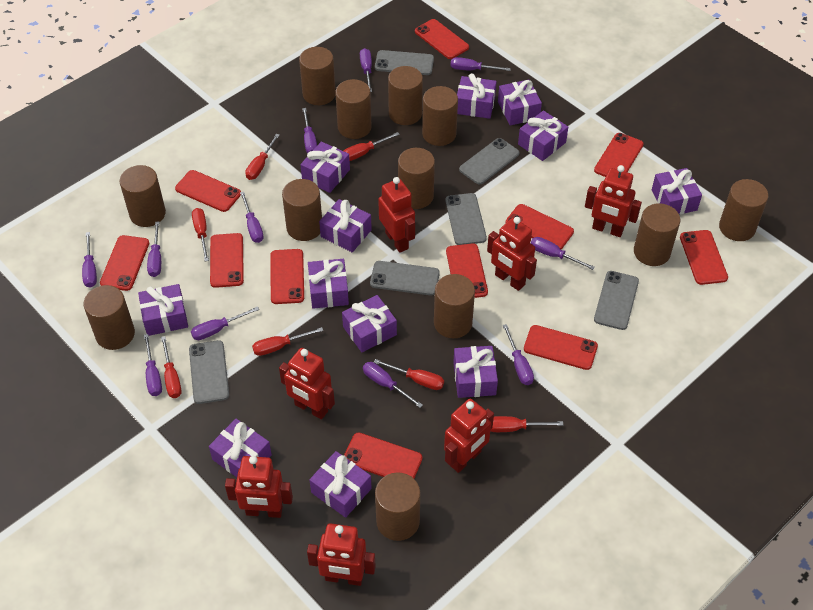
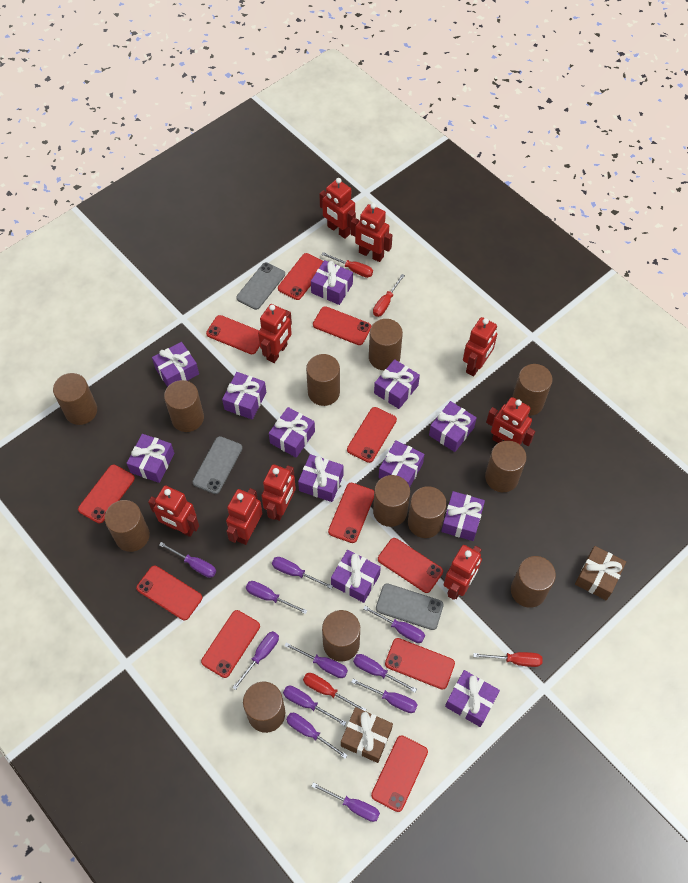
brown gift: none = 0 -> [341,707,393,763] [575,546,626,600] = 2
grey phone: [189,340,229,404] [370,261,440,295] [375,50,434,75] [446,193,487,245] [459,138,520,184] [594,271,639,330] = 6 -> [192,436,242,494] [236,262,285,310] [376,584,444,630] = 3
red robot: [225,456,293,518] [279,348,335,420] [307,523,376,586] [378,177,415,253] [444,399,494,473] [487,217,537,291] [585,165,642,237] = 7 -> [148,486,199,537] [226,488,262,545] [258,304,292,363] [261,464,296,521] [319,178,356,239] [351,203,392,262] [444,545,482,600] [463,317,497,376] [486,397,535,446] = 9
red screwdriver: [161,336,181,398] [192,208,209,261] [245,134,280,180] [252,327,323,356] [344,132,400,161] [374,359,444,390] [490,416,563,432] = 7 -> [303,673,366,711] [321,252,373,278] [373,274,405,317] [473,652,543,667] = 4

